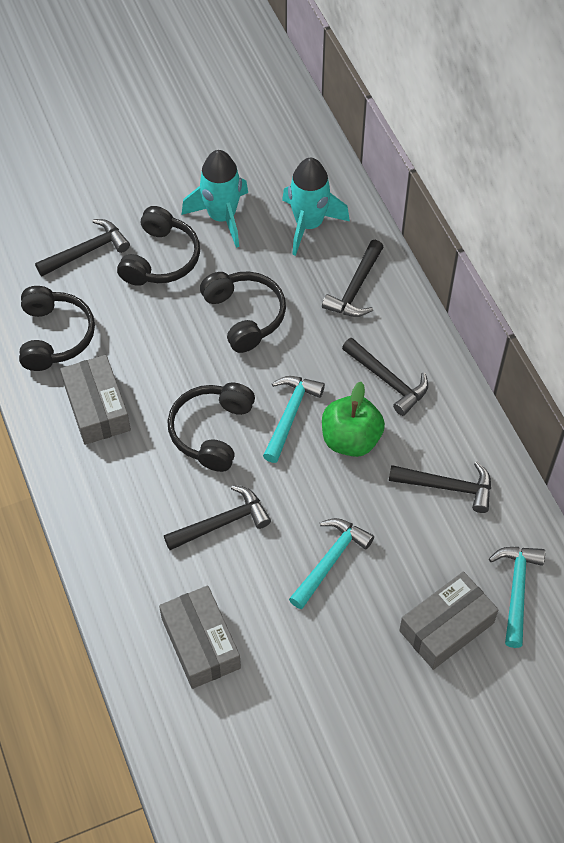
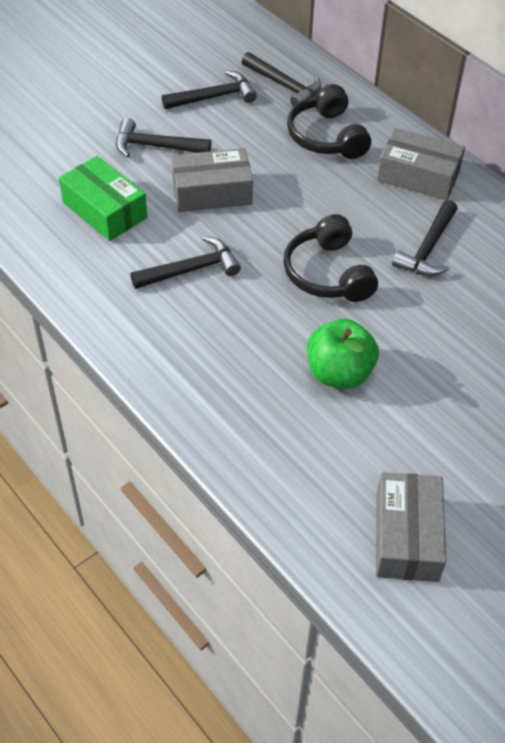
black headphones: [19,286,95,371] [117,206,200,286] [168,383,255,472] [200,271,286,353] = 4 -> [283,214,378,302] [287,84,371,159] = 2
green box: none = 0 -> [59,156,147,241] = 1
turquoise hammer: [263,376,325,463] [289,518,374,609] [489,547,545,648] = 3 -> none = 0
turquoise rocket: [182,150,248,248] [282,158,350,256] = 2 -> none = 0

